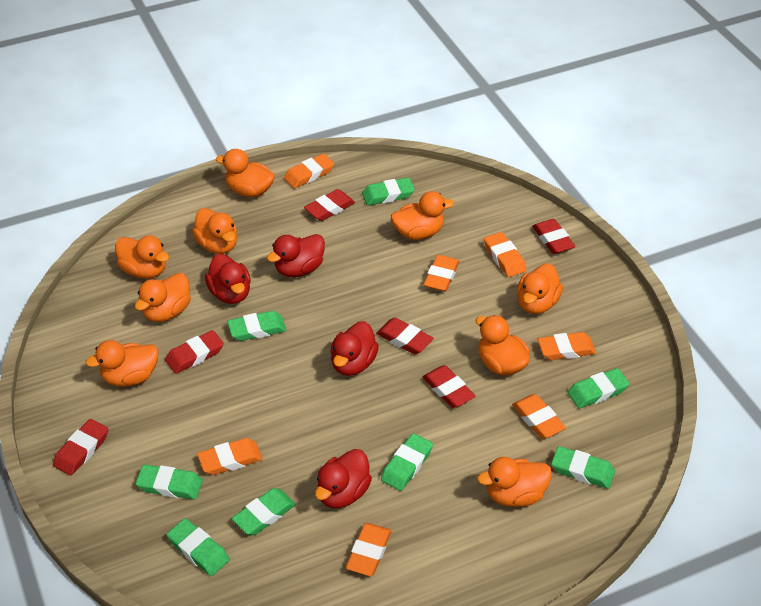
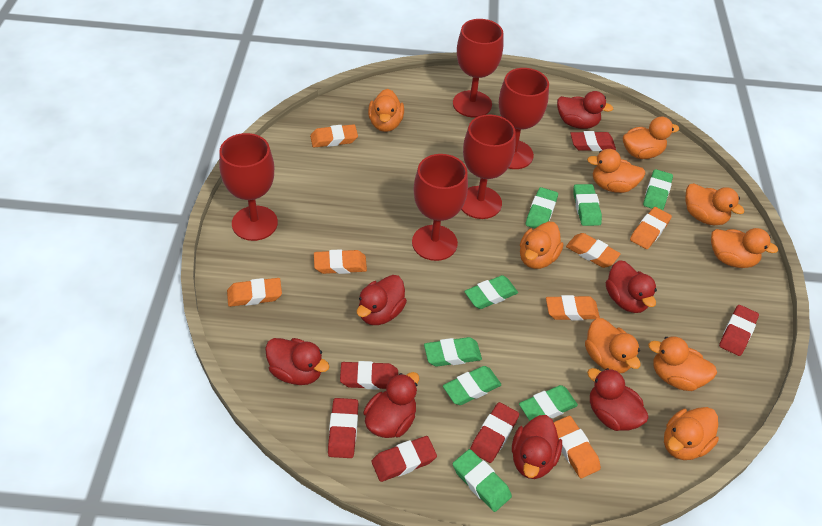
red duck: [205,254,251,304] [267,234,325,277] [315,449,372,508] [330,321,379,376] = 4 -> [265,338,330,385] [357,275,407,325] [363,372,419,438] [512,415,562,479] [557,91,613,129] [587,368,649,431] [606,260,657,313] = 7
red goblet: none = 0 -> [219,133,278,241] [412,154,468,261] [453,19,503,117] [461,114,516,219] [499,68,549,169] = 5

